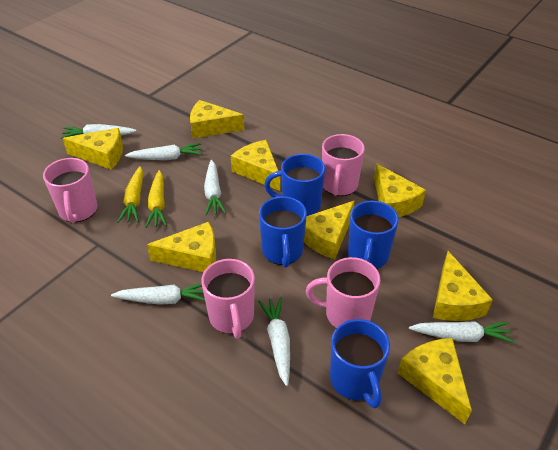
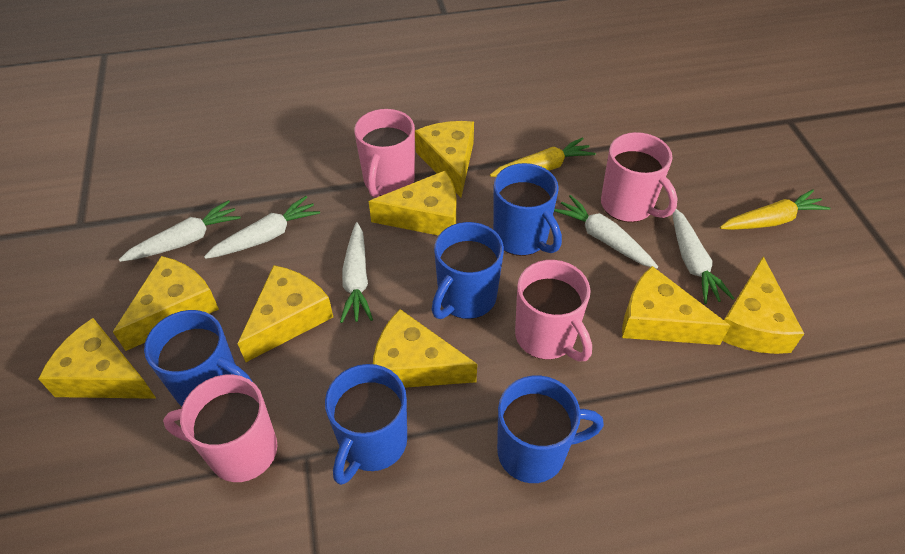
blue mug: [259,196,307,268] [264,154,325,216] [330,319,390,409] [348,201,399,269] = 4 -> [144,310,253,407] [325,364,407,485] [432,222,504,319] [493,163,562,256] [497,375,604,483] = 5
white carrot: [61,124,137,139] [111,283,205,305] [125,143,202,160] [204,160,226,215] [258,297,290,386] [409,321,515,343] = 6 -> [119,200,241,262] [204,196,320,259] [340,222,373,323] [554,195,658,269] [673,209,735,304] = 5

